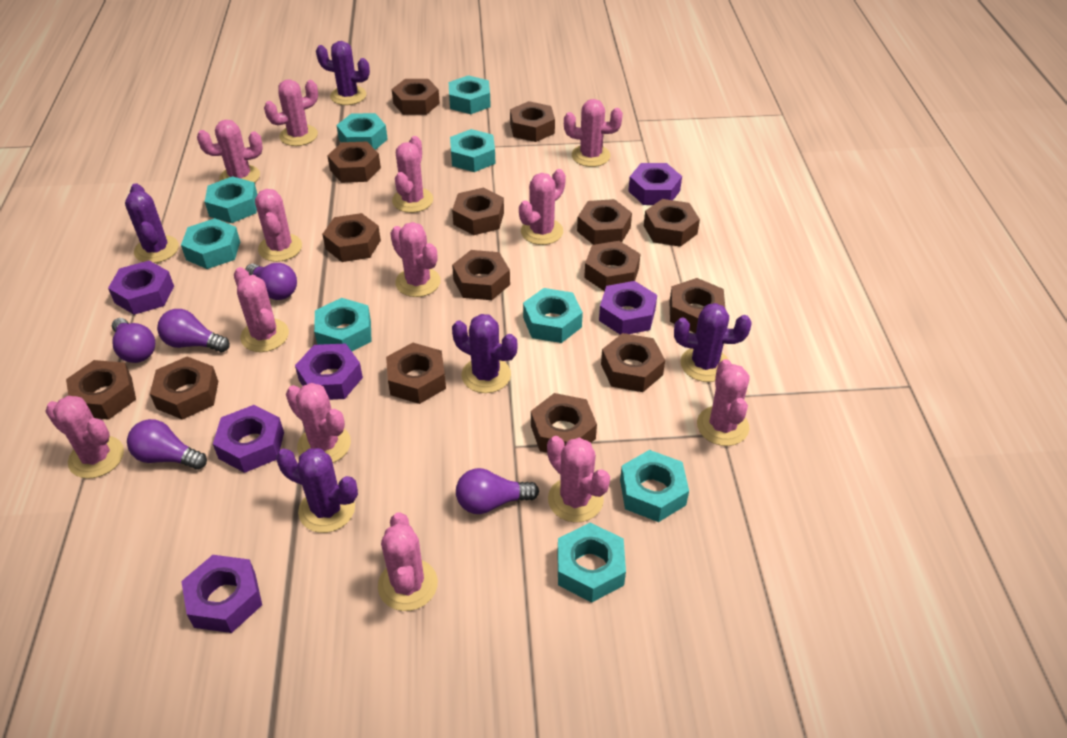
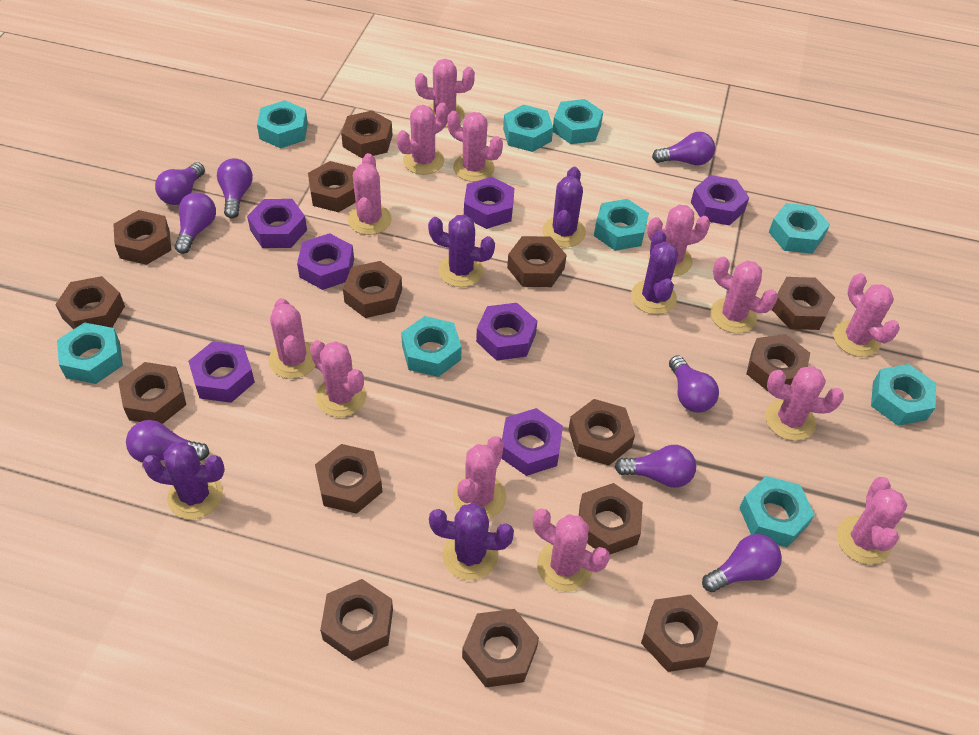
purple light bulb: [112,318,155,363] [127,419,207,470] [157,309,230,352] [245,263,297,300] [456,468,539,514] = 5 -> [126,420,210,462] [155,162,205,205] [175,192,216,254] [217,158,253,218] [615,445,696,488] [652,132,715,166] [669,355,719,413] [702,534,782,592] = 8
purple nut: [108,261,174,315] [181,555,262,633] [213,405,284,473] [295,343,363,400] [599,281,657,335] [628,163,682,205] = 6 -> [188,341,255,403] [247,199,307,248] [297,233,354,290] [464,177,514,229] [476,303,537,361] [501,408,563,476] [691,175,749,225] = 7

